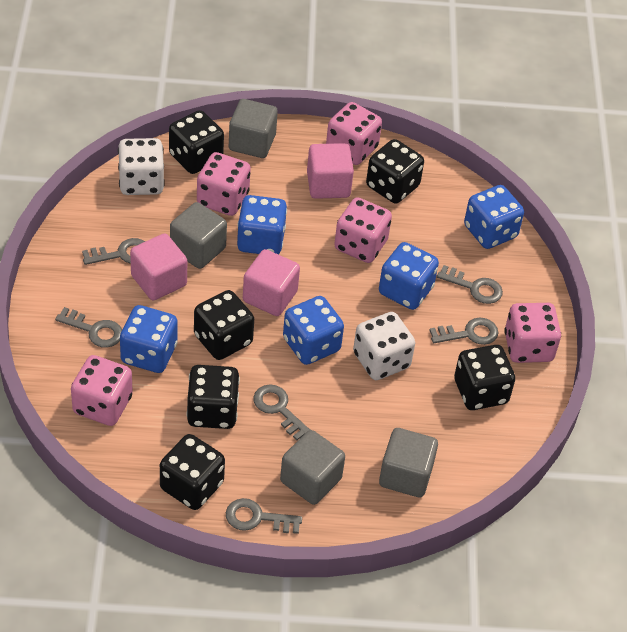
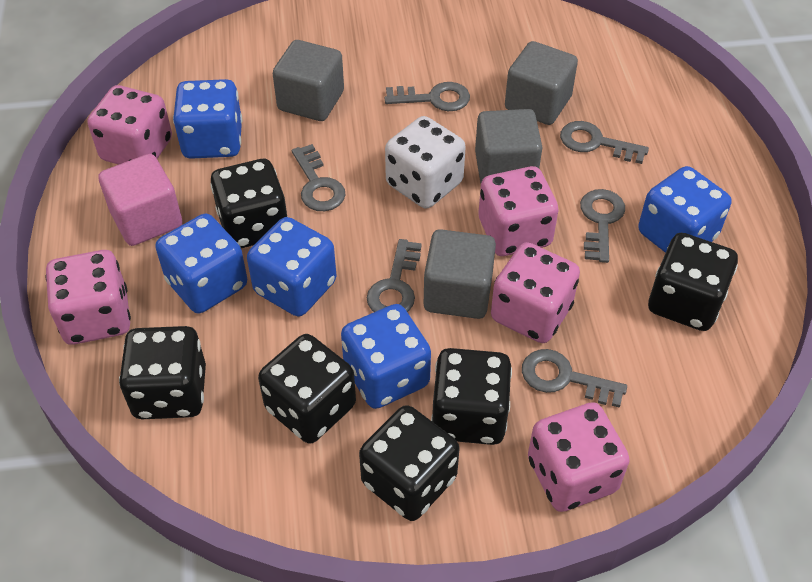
pink cube: [130,233,187,300] [243,249,300,316] [307,143,354,199] = 3 -> [98,154,182,246] = 1
white dice: [118,138,165,195] [353,312,415,380] = 2 -> [385,116,466,208] = 1

